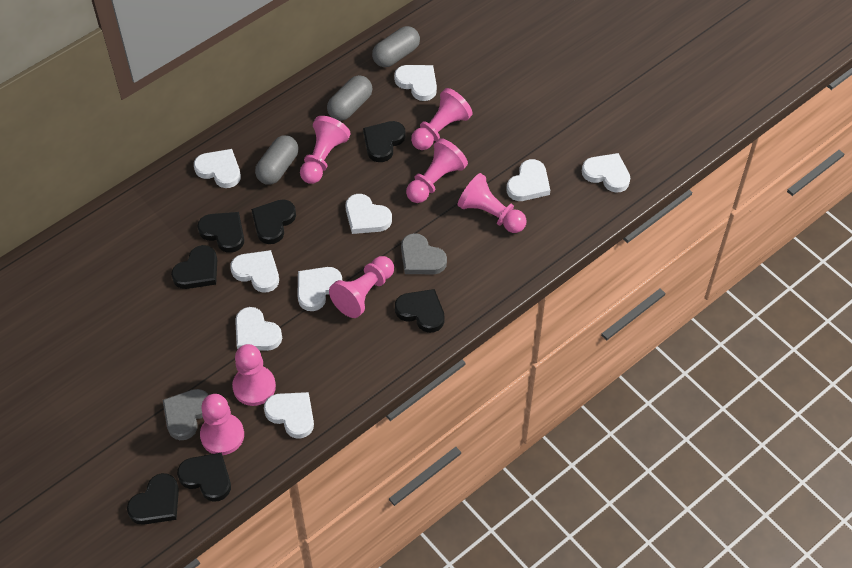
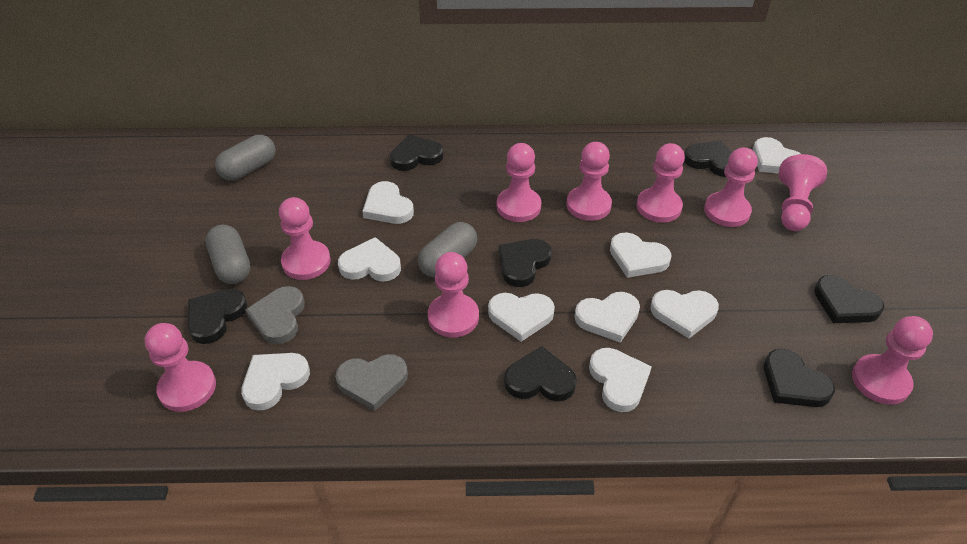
pink pawn: [200,394,244,455] [232,344,276,406] [300,116,351,184] [329,256,394,318] [406,138,468,203] [411,88,473,150] [458,173,527,233] = 7 -> [145,323,216,412] [279,197,331,280] [428,252,479,338] [496,143,541,222] [566,142,612,221] [636,143,685,223] [704,148,758,227] [779,154,827,231] [852,316,933,405] = 9

